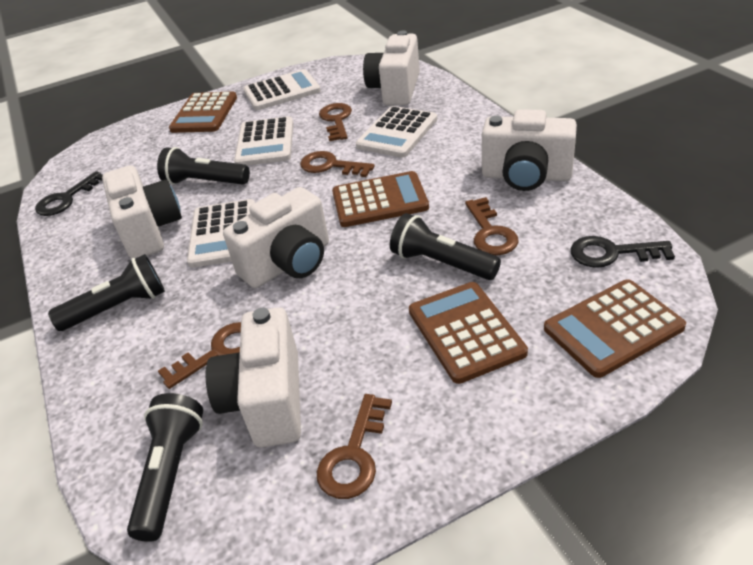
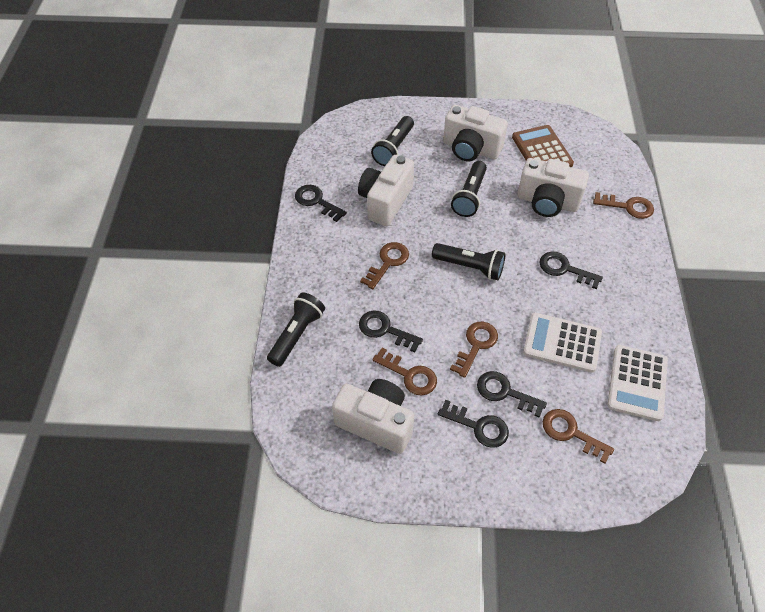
black key: [35,171,103,216] [571,236,675,268] = 2 -> [295,185,347,222] [359,311,423,352] [438,400,509,448] [477,371,547,418] [539,252,603,289] = 5
brown calculator: [169,91,237,133] [332,171,429,227] [409,282,528,384] [544,279,686,378] = 4 -> [512,125,574,167] = 1
white calculator: [187,199,255,268] [234,116,293,166] [243,69,321,110] [356,106,437,158] = 4 -> [523,313,602,373] [607,345,668,421] = 2
white camera: [102,165,182,259] [206,307,301,448] [223,187,329,288] [363,31,420,106] [482,109,577,191] = 5 -> [332,379,414,454] [358,155,414,226] [443,105,508,161] [517,158,589,217] = 4

